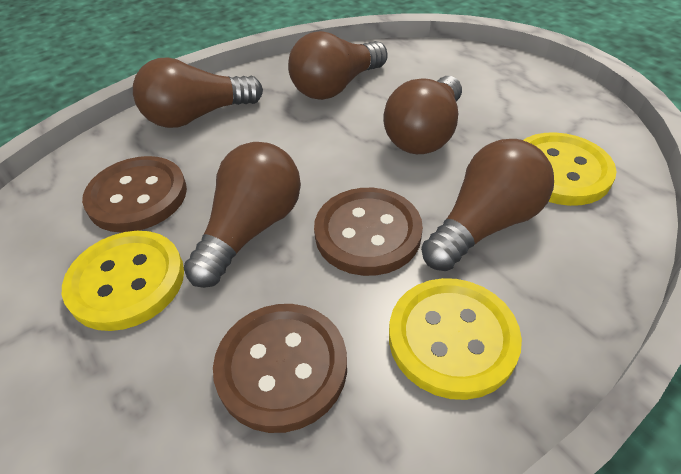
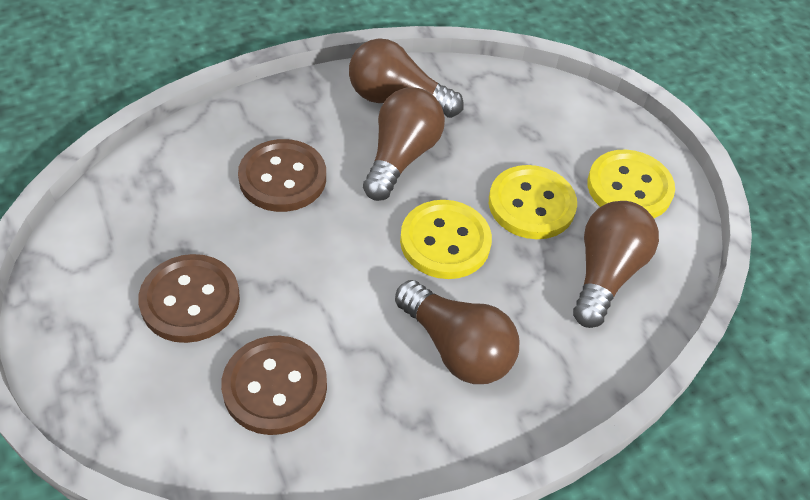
brown light bulb: [133,57,263,128] [184,142,301,288] [288,31,388,100] [383,76,462,154] [421,139,554,271] = 5 -> [349,38,464,118] [363,87,445,201] [395,280,519,384] [573,201,659,328] = 4

